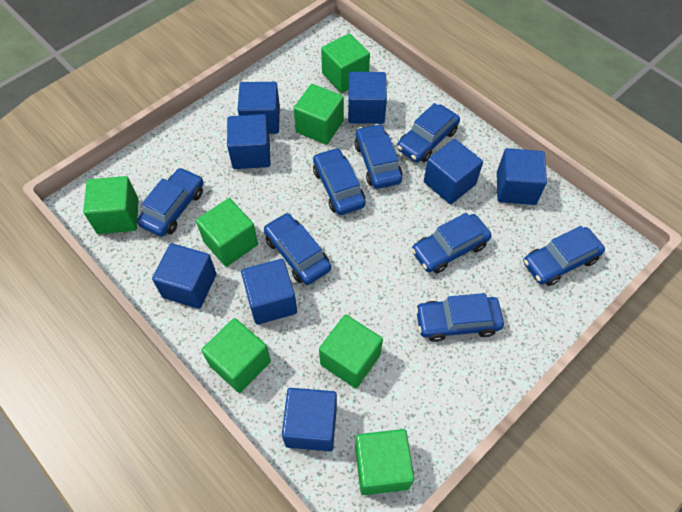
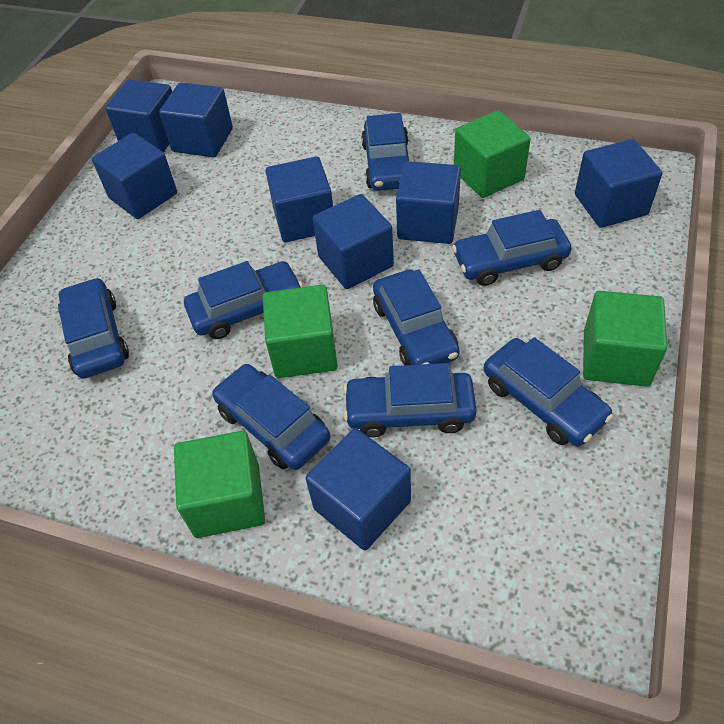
green cube: [83,176,139,234] [196,198,258,267] [201,318,271,393] [294,84,344,145] [319,315,383,388] [321,34,370,93] [355,429,414,495] = 7 -> [174,431,265,538] [263,285,338,378] [454,110,531,198] [583,291,667,387] = 4

